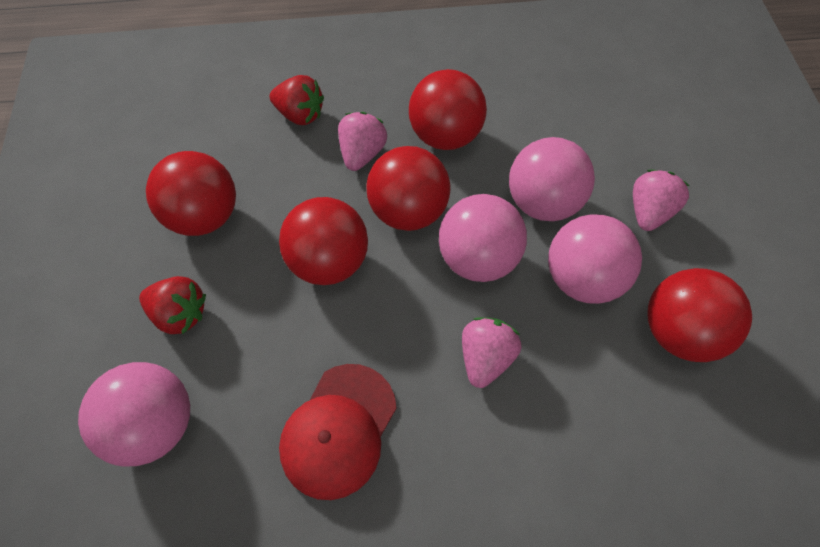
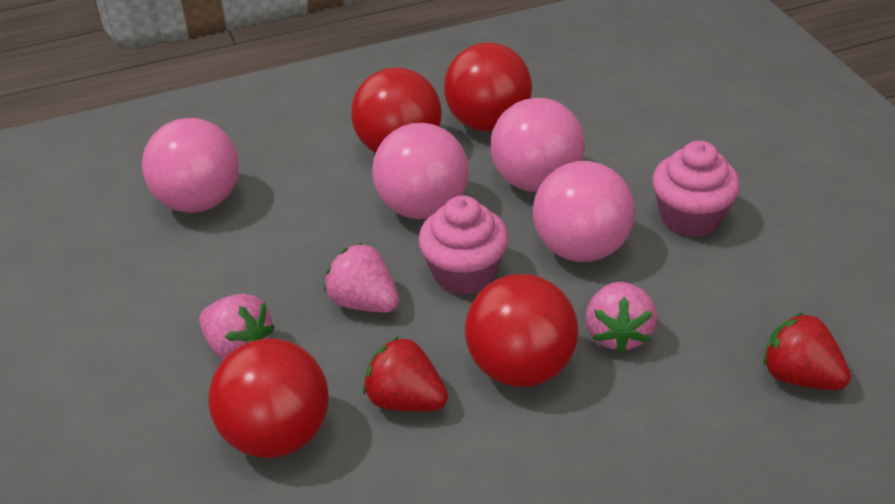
pink cupcake: none = 0 -> [418,196,509,295] [652,141,740,237] = 2
red ball: [146,151,236,236] [279,197,368,285] [367,146,450,231] [409,69,487,150] [648,268,752,362] = 5 -> [208,339,329,458] [351,68,442,153] [444,43,532,131] [465,274,578,387] = 4
red cap: [279,364,397,500] = 1 -> none = 0

